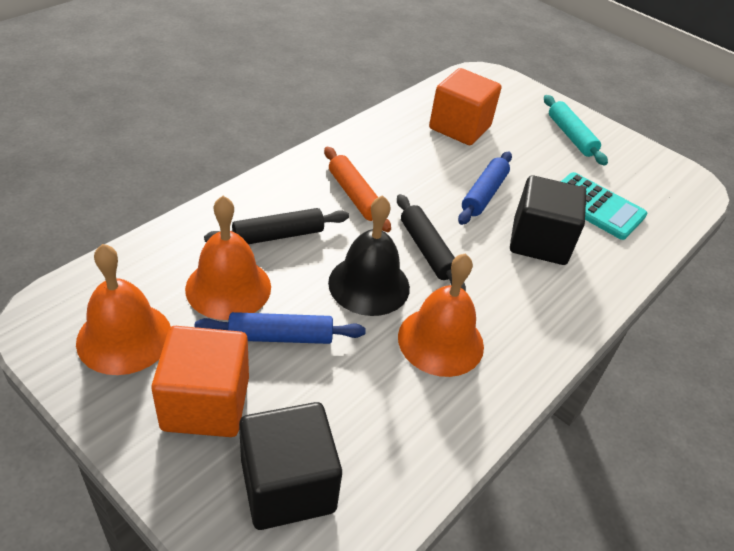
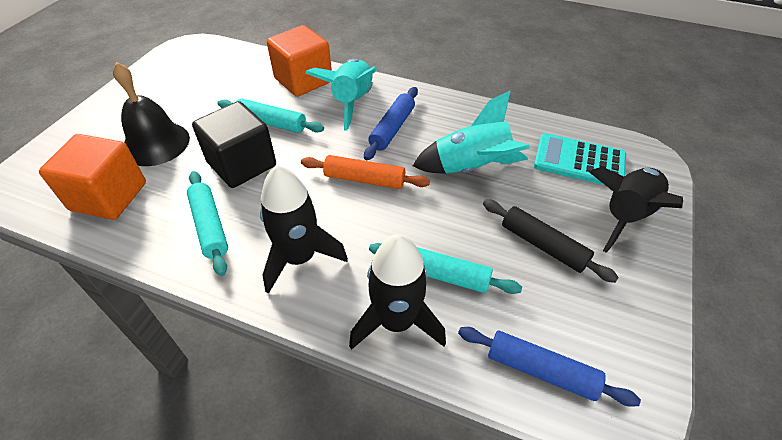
black cube: [239,402,342,530] [510,175,586,265] = 2 -> [192,101,276,188] = 1
black rocket: none = 0 -> [260,165,348,294] [349,234,446,350] [589,167,683,253] = 3
black rolling pin: [204,208,349,244] [397,194,466,291] = 2 -> [483,199,619,283] = 1
orange bell: [76,244,171,375] [185,196,271,320] [398,253,484,377] = 3 -> none = 0
turquoise rocket: none = 0 -> [305,59,377,131] [413,91,530,174] = 2
turquoise rolling pin: [544,95,608,165] = 1 -> [187,171,228,276] [218,99,324,133] [369,243,522,294] = 3

